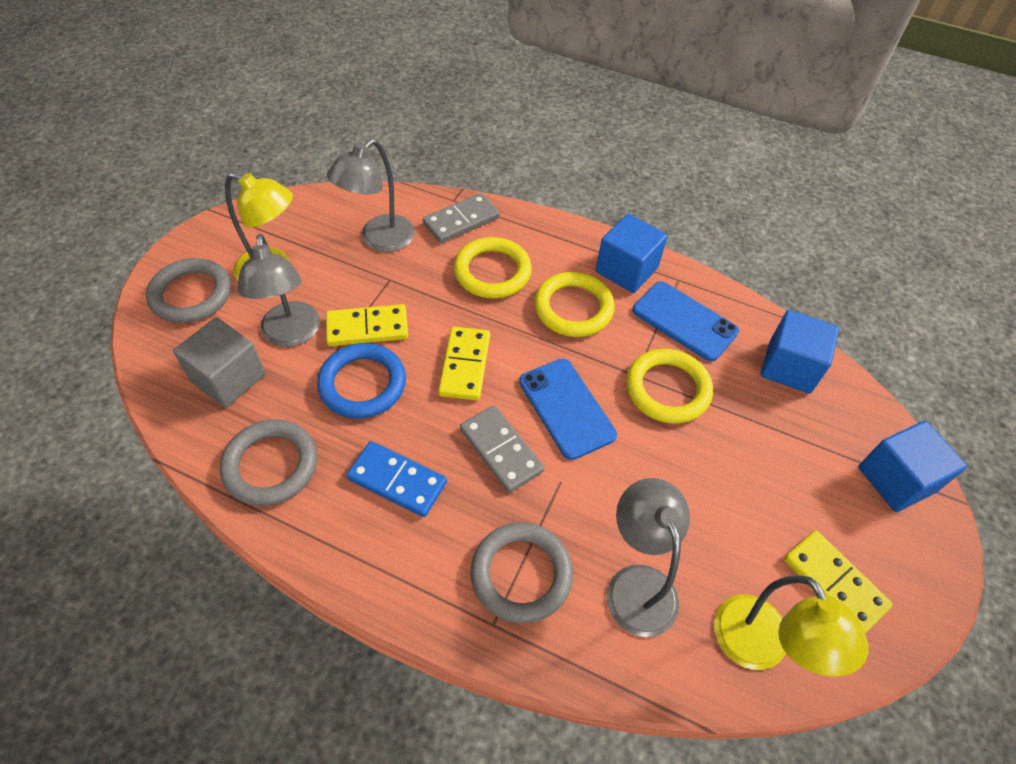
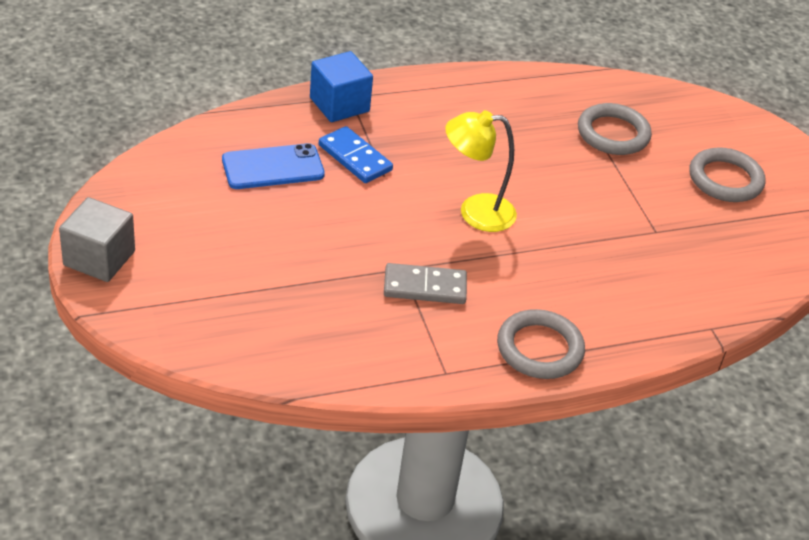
blue cube: [596,214,668,293] [761,310,839,394] [858,421,967,512] = 3 -> [310,51,373,122] = 1
blue phone: [519,359,617,460] [633,281,739,361] = 2 -> [222,143,325,189] = 1
blue ring: [317,343,406,419] = 1 -> none = 0
grey domino: [423,193,500,243] [460,405,544,493] = 2 -> [384,263,467,304] = 1
grey lamp: [237,234,320,347] [327,139,415,252] [607,478,690,637] = 3 -> none = 0
yellow domino: [326,304,408,346] [438,327,490,401] [784,531,893,633] = 3 -> none = 0
yellow lamp: [225,173,293,280] [714,575,869,677] = 2 -> [445,110,517,232] = 1
yellow ring: [454,237,532,298] [534,272,615,337] [626,349,713,424] = 3 -> none = 0

